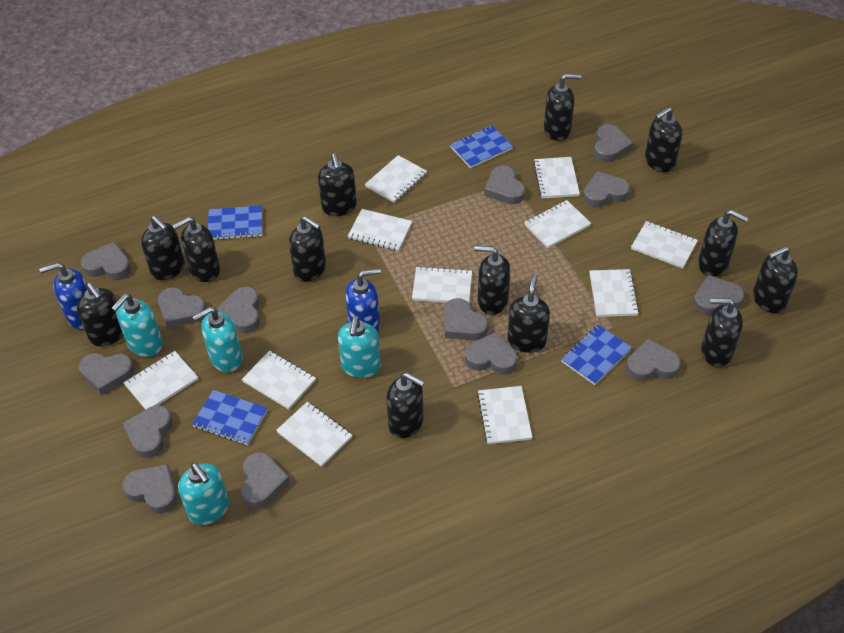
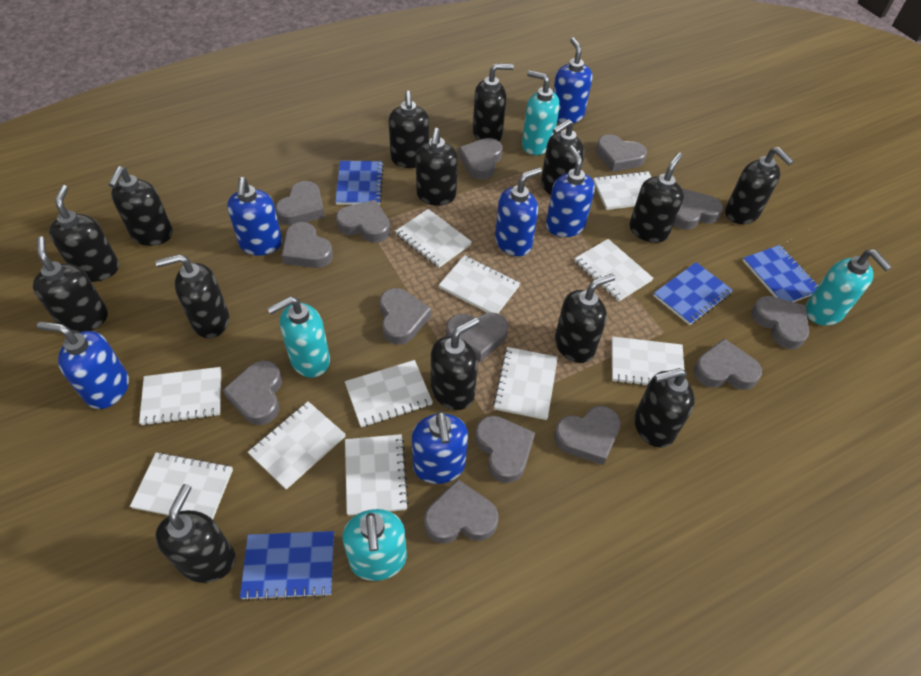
black soap dispenser: [77,283,123,346] [141,216,185,280] [172,217,220,282] [289,216,326,282] [318,154,357,216] [386,372,425,438] [474,245,510,315] [508,274,550,353] [544,74,581,141] [645,107,683,172] [698,210,749,277] [701,298,743,367] [753,246,798,313] = 13 -> [33,236,108,334] [49,185,119,282] [109,166,173,246] [155,254,229,338] [155,484,235,583] [389,91,429,168] [416,128,458,206] [431,317,479,410] [473,63,514,141] [541,119,584,195] [555,274,615,363] [630,152,684,243] [634,368,695,448] [725,147,794,224] = 14
blue soap dispenser: [39,262,87,329] [345,268,381,333] = 2 -> [37,322,129,409] [227,177,282,255] [412,411,468,484] [495,167,542,256] [546,145,595,237] [553,37,592,123] = 6

